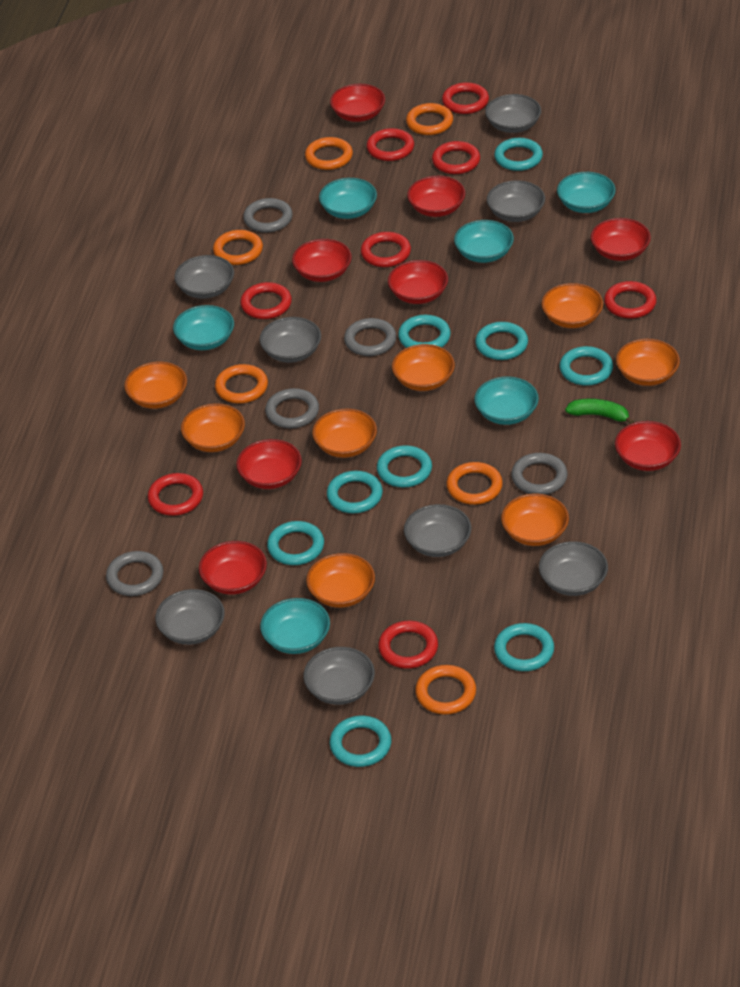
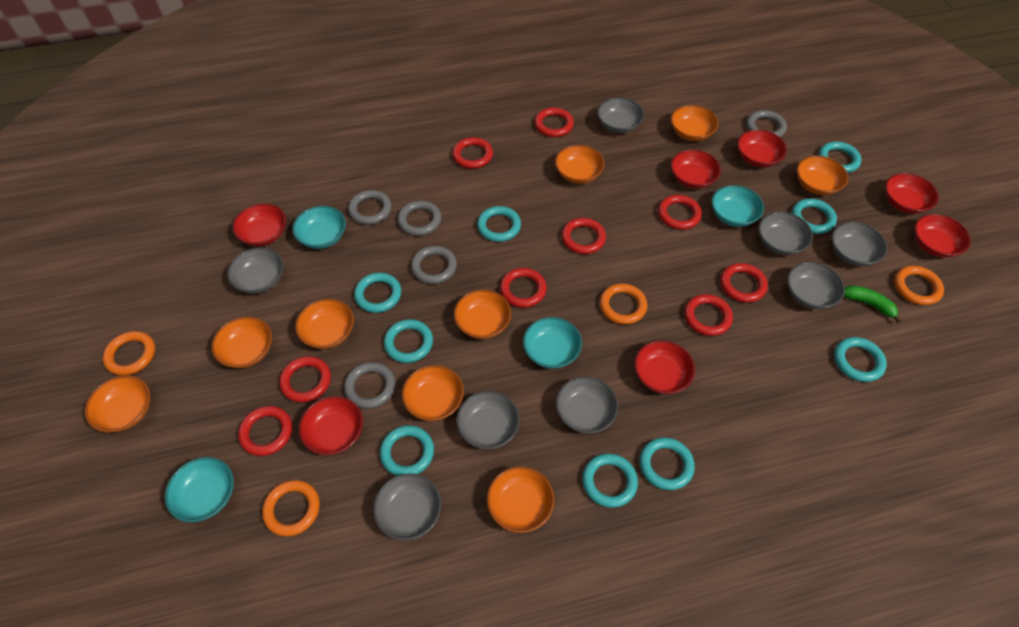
orange bowl: [124,361,187,409] [181,403,245,452] [306,553,375,608] [312,408,377,458] [392,344,455,391] [501,494,569,546] [541,283,603,328] [616,339,680,386] = 8 -> [85,375,150,432] [212,317,272,368] [295,299,354,349] [402,365,464,421] [454,290,511,339] [487,466,554,533] [555,145,605,184] [671,105,718,141] [797,156,848,195] = 9
orange ring: [213,230,263,265] [215,364,268,404] [305,137,353,170] [406,103,453,135] [415,665,476,715] [446,462,503,505] = 6 -> [103,331,155,376] [262,480,320,536] [600,283,647,324] [894,266,944,305] = 4
red bowl: [199,541,267,595] [236,439,302,489] [292,239,352,282] [330,84,385,122] [388,260,448,304] [407,176,465,217] [591,218,651,261] [615,421,681,471] = 8 -> [232,203,286,246] [299,396,363,455] [634,340,695,394] [671,149,721,189] [737,130,787,167] [885,173,939,214] [914,214,971,257] = 7
red ring: [148,473,203,516] [240,282,292,319] [361,232,411,267] [367,128,414,161] [378,621,438,669] [432,141,480,174] [442,82,489,114] [604,281,657,319] = 8 -> [238,406,292,456] [279,356,331,403] [452,137,493,169] [500,268,547,308] [534,108,574,137] [561,218,606,254] [658,195,702,230] [684,294,733,336] [720,263,768,303] = 9
turquoise bowl: [173,305,234,350] [260,598,330,654] [319,178,377,219] [454,220,514,263] [474,376,539,425] [557,172,616,213] = 6 -> [165,457,234,522] [292,206,346,249] [523,317,582,369] [711,185,764,227] = 4

